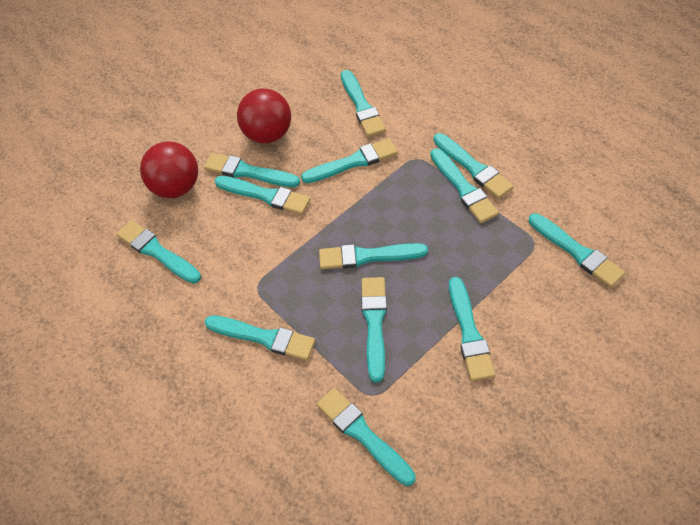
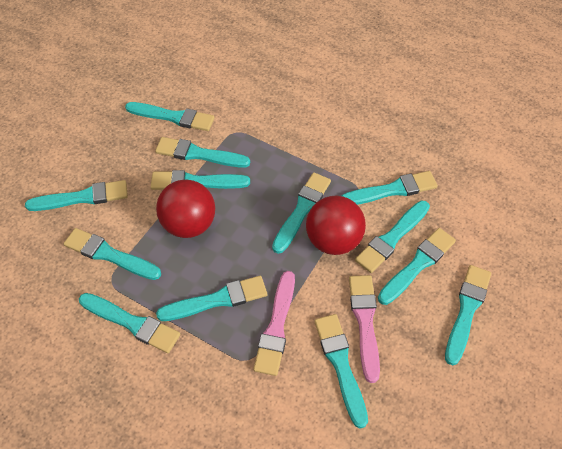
pink brush: none = 0 -> [253,271,295,376] [349,275,380,383] = 2

